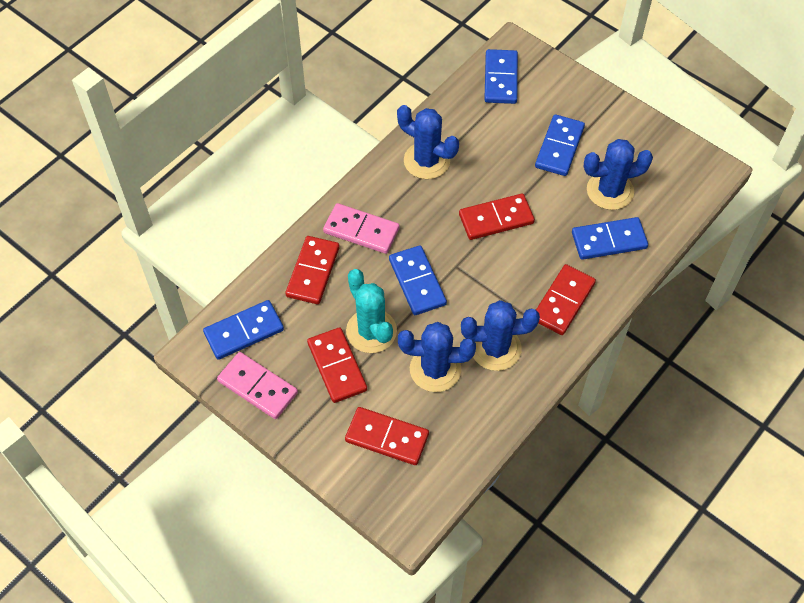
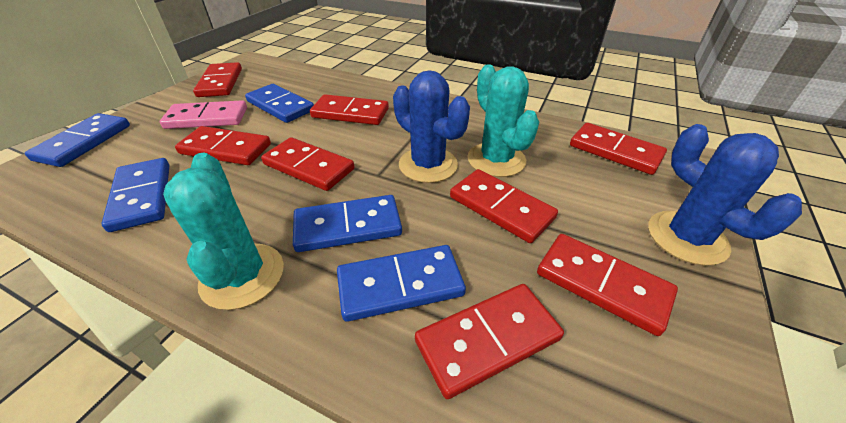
blue cactus: [397,105,459,179] [398,322,476,392] [461,300,540,371] [584,139,653,210] = 4 -> [393,70,470,183] [648,124,802,266] = 2
pink domino: [217,352,298,419] [323,203,399,254] = 2 -> [160,100,247,129] = 1
red domino: [285,236,340,304] [307,327,367,403] [345,407,429,465] [459,194,535,240] [536,264,596,335] = 5 -> [175,126,271,165] [193,62,242,97] [261,137,355,191] [310,94,389,125] [415,284,564,399] [450,169,558,243] [537,234,678,336] [570,123,667,175] = 8
turquoise cactus: [346,269,397,353] = 1 -> [163,153,284,310] [467,64,539,177] = 2

